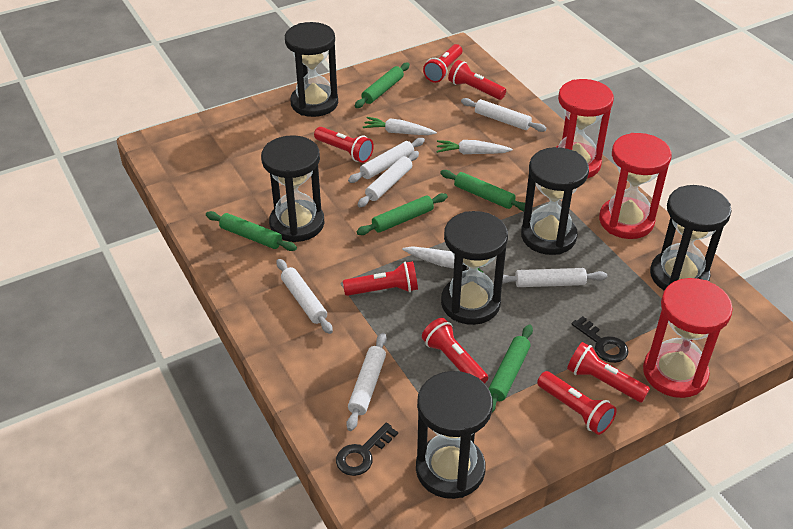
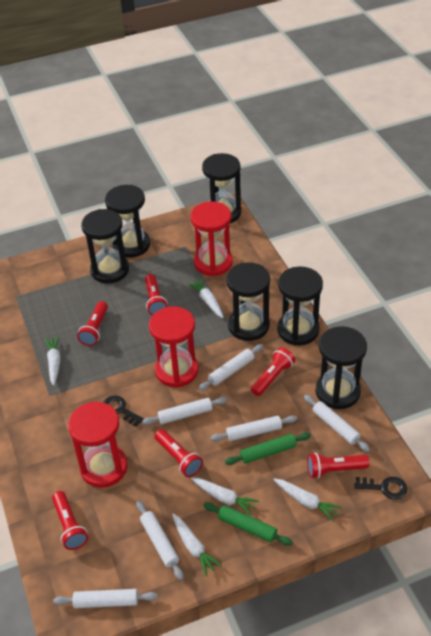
green rolling pin: [206,211,297,251] [355,63,410,108] [356,193,448,235] [440,170,525,211] [488,325,533,413] = 5 -> [203,502,293,546] [225,432,311,465] = 2
red flashlight: [314,127,374,163] [343,261,418,296] [422,318,488,383] [423,44,462,83] [448,60,506,100] [537,371,617,435] [567,342,650,402] = 7 -> [52,491,88,550] [77,301,108,346] [145,274,168,315] [154,429,203,477] [251,347,295,396] [307,453,369,479] = 6
white carrot: [363,117,437,135] [402,246,483,272] [436,140,513,154] = 3 -> [44,336,60,386] [172,513,222,576] [187,278,224,318] [191,478,259,515] [273,478,342,521] = 5

